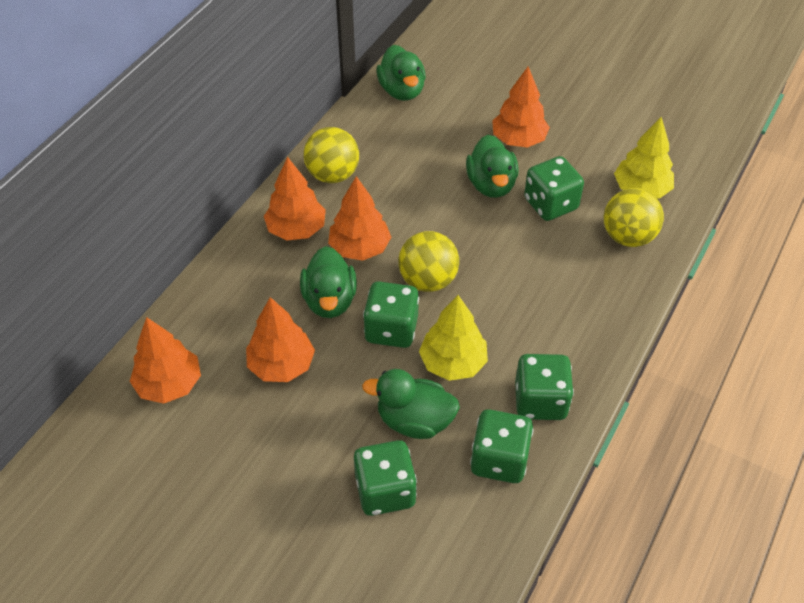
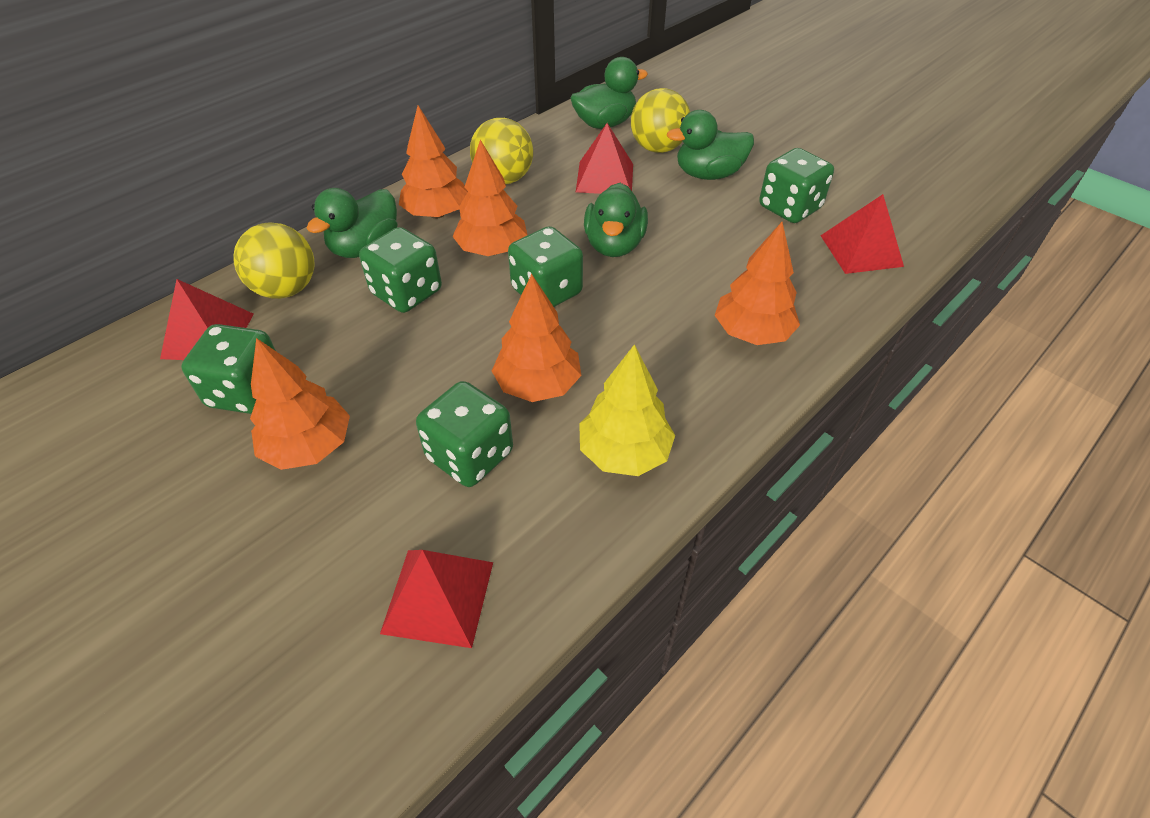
red pyramid: none = 0 -> [160,279,253,360] [380,550,493,648] [576,123,633,194] [821,194,904,274] = 4
yellow tree: [419,295,488,381] [614,117,674,198] = 2 -> [579,344,675,476] = 1

